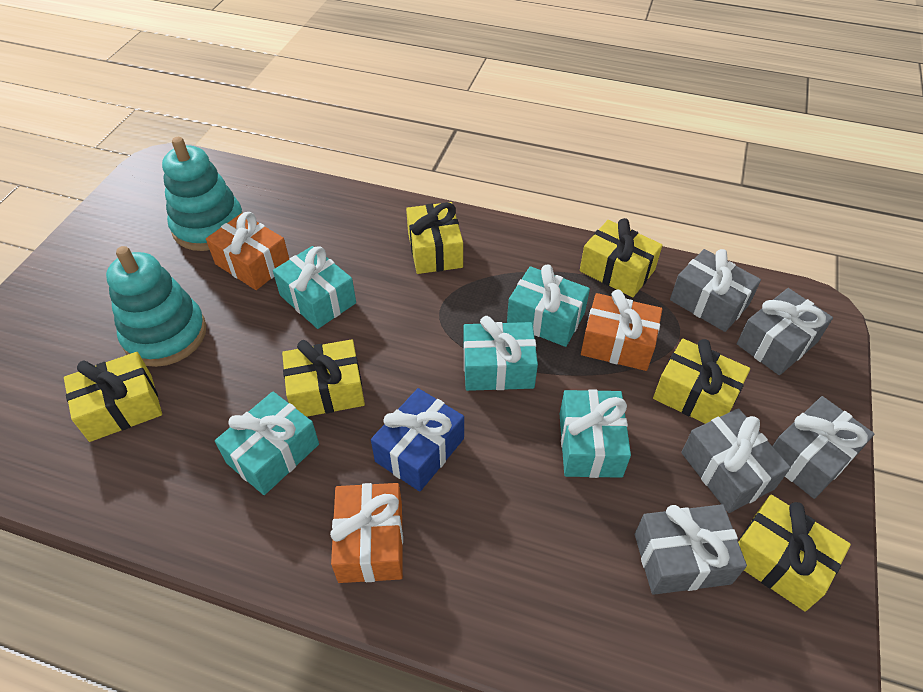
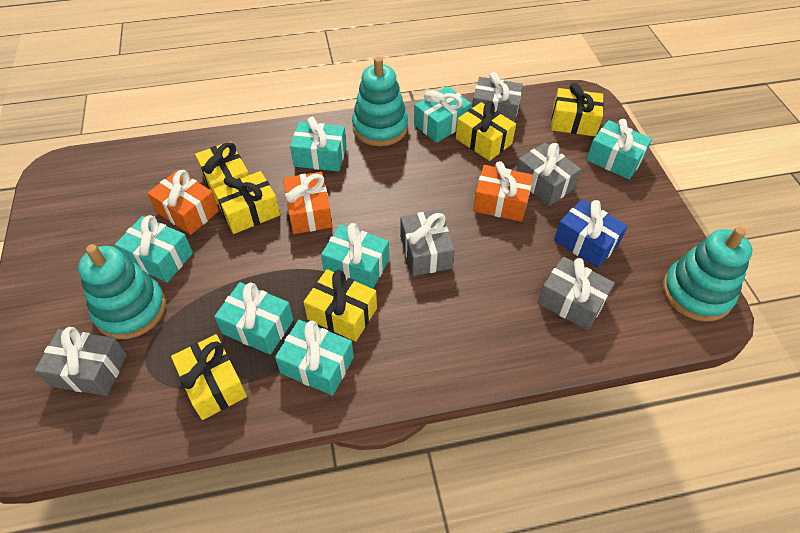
turquoise gift: [215,391,319,495] [273,246,356,329] [464,316,538,391] [507,264,590,347] [560,389,631,478] = 5 -> [115,215,193,282] [214,282,293,355] [275,320,354,396] [290,117,347,172] [321,223,389,289] [414,86,471,143] [586,119,652,179] = 7
turquoise stacking toy: [106,246,206,367] [162,137,243,251] = 2 -> [78,244,166,339] [352,57,408,146] [663,227,752,321] = 3

